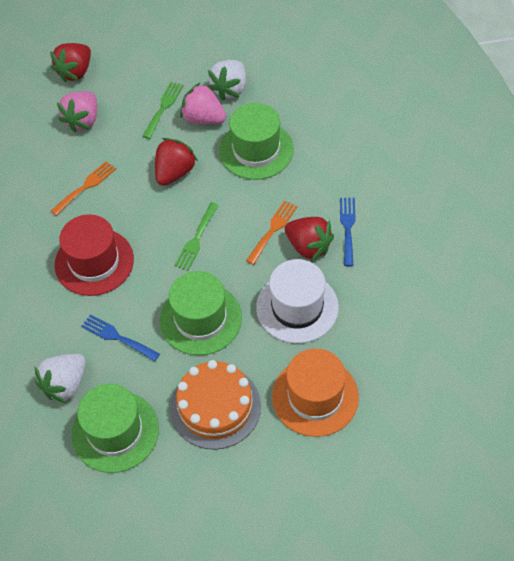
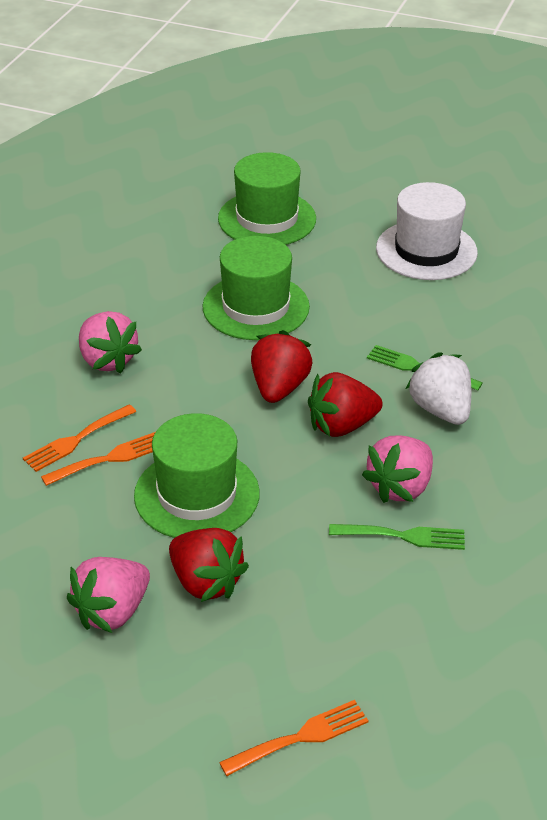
blue fork: [81,314,160,361] [340,198,355,266] = 2 -> none = 0
orange cake: [170,360,261,450] = 1 -> none = 0
orange fork: [51,161,116,216] [246,200,297,265] = 2 -> [23,405,136,472] [41,432,155,486] [219,700,369,776] = 3
orange hat: [272,349,359,437] = 1 -> none = 0
pink strawberry: [57,91,97,132] [180,82,226,124] = 2 -> [67,557,150,633] [79,311,142,374] [362,436,433,503] = 3
red hat: [55,214,134,296] = 1 -> none = 0
white strawberry: [34,354,86,403] [208,60,246,101] = 2 -> [406,352,471,425] = 1

